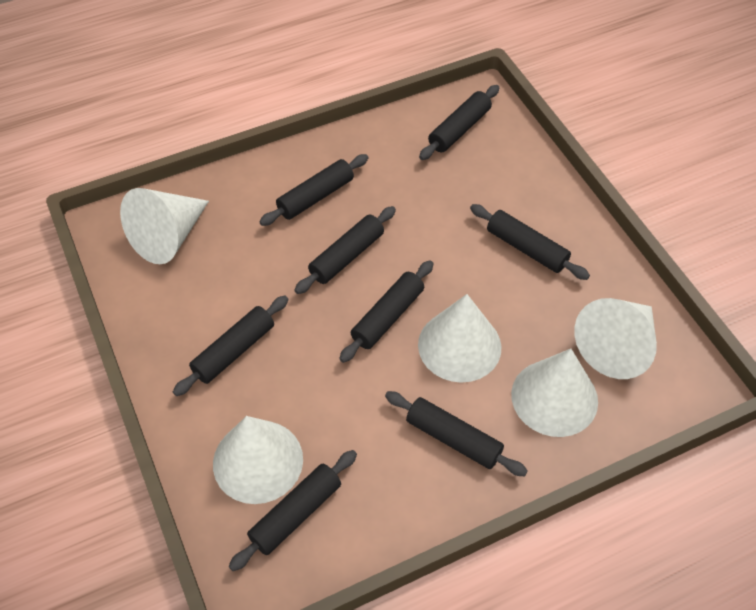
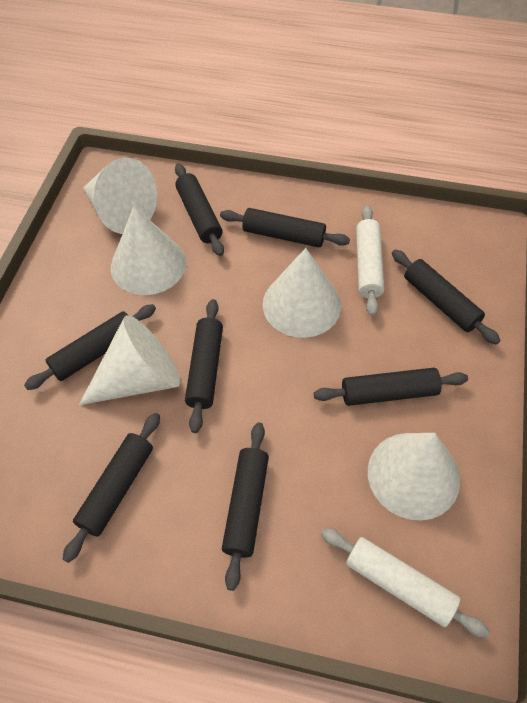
white rolling pin: none = 0 -> [321,528,490,638] [356,206,384,316] = 2

